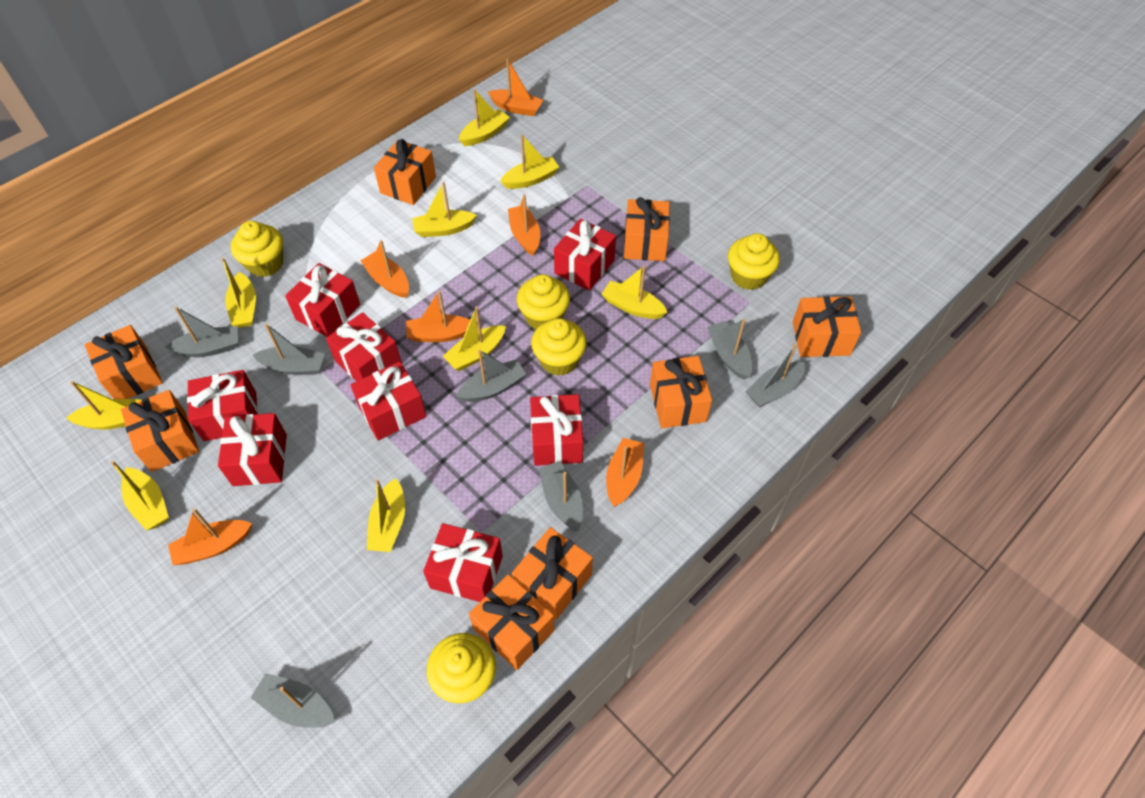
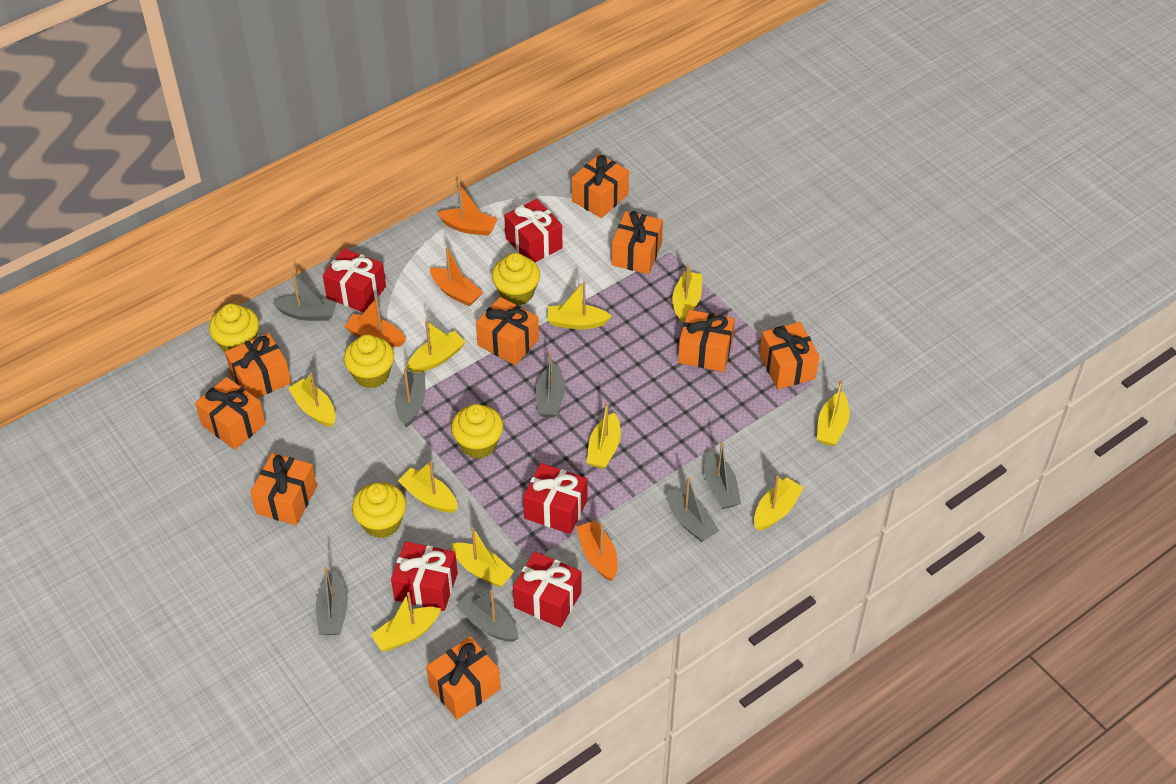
orange boat: [168,509,252,565] [361,240,409,298] [406,290,470,342] [488,59,543,116] [508,195,540,256] [606,438,645,507] = 6 -> [344,298,406,347] [430,247,483,306] [437,184,498,236] [576,520,617,581] = 4
orange gift: [85,325,163,399] [121,390,199,472] [374,139,436,205] [469,574,554,670] [512,527,593,620] [624,197,670,261] [650,356,712,428] [793,296,861,357] = 8 -> [195,377,266,450] [225,333,291,398] [250,453,317,525] [426,636,501,719] [476,297,539,365] [572,154,629,218] [612,211,663,274] [678,310,735,372] [759,322,819,389] = 9
red gift: [187,370,258,441] [218,413,287,486] [285,263,360,337] [326,312,402,381] [350,362,427,441] [423,523,503,602] [530,394,583,466] [554,219,616,291] = 8 -> [323,249,386,312] [391,541,458,611] [504,199,563,262] [513,552,582,628] [523,463,587,534] = 5
yellow boat: [67,381,142,430] [111,461,169,530] [221,258,256,328] [367,478,405,552] [412,182,477,237] [443,307,506,371] [459,89,510,146] [500,134,559,189] [601,265,668,319] = 9 -> [288,373,336,427] [371,592,441,651] [398,461,458,513] [407,320,465,373] [451,527,515,587] [547,281,612,329] [586,402,621,469] [672,265,702,322] [754,476,804,531] [817,380,850,446] = 10

